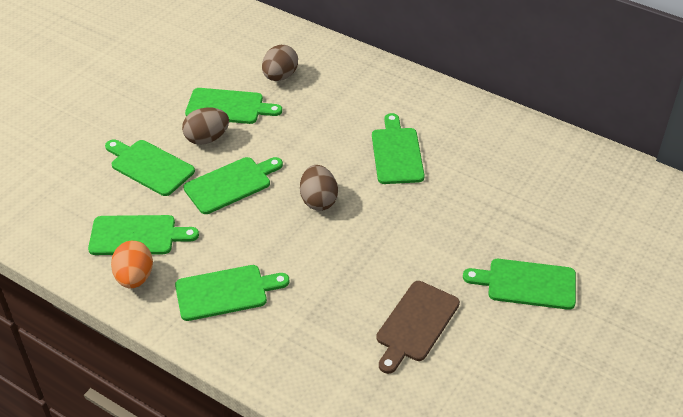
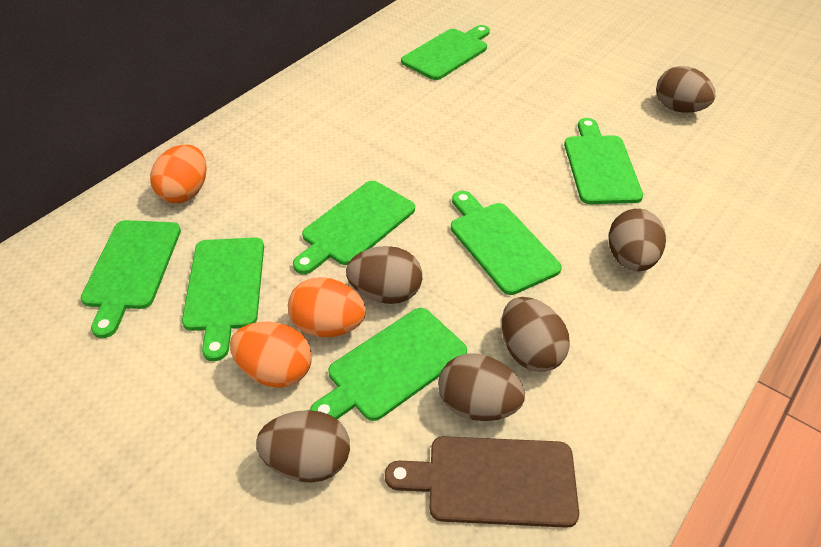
brown egg: [182,108,229,145] [262,45,298,81] [300,165,338,211] = 3 -> [256,410,350,483] [346,246,422,304] [438,353,525,421] [501,297,570,372] [609,209,666,271] [656,66,715,113] = 6
orange egg: [111,241,153,288] = 1 -> [150,144,206,203] [230,322,312,388] [288,277,366,337] = 3

